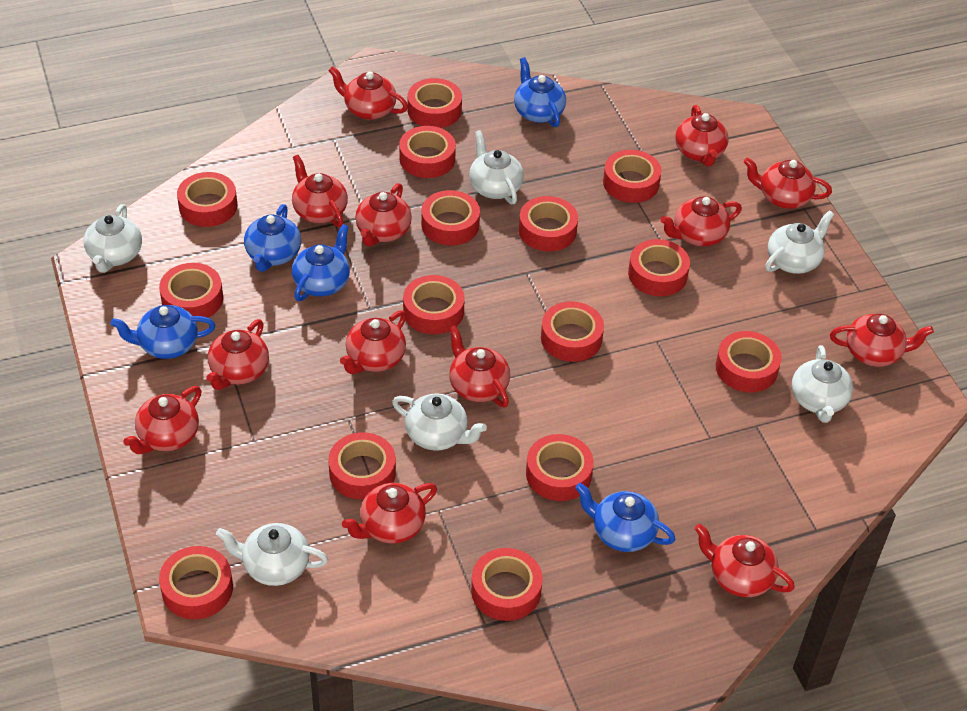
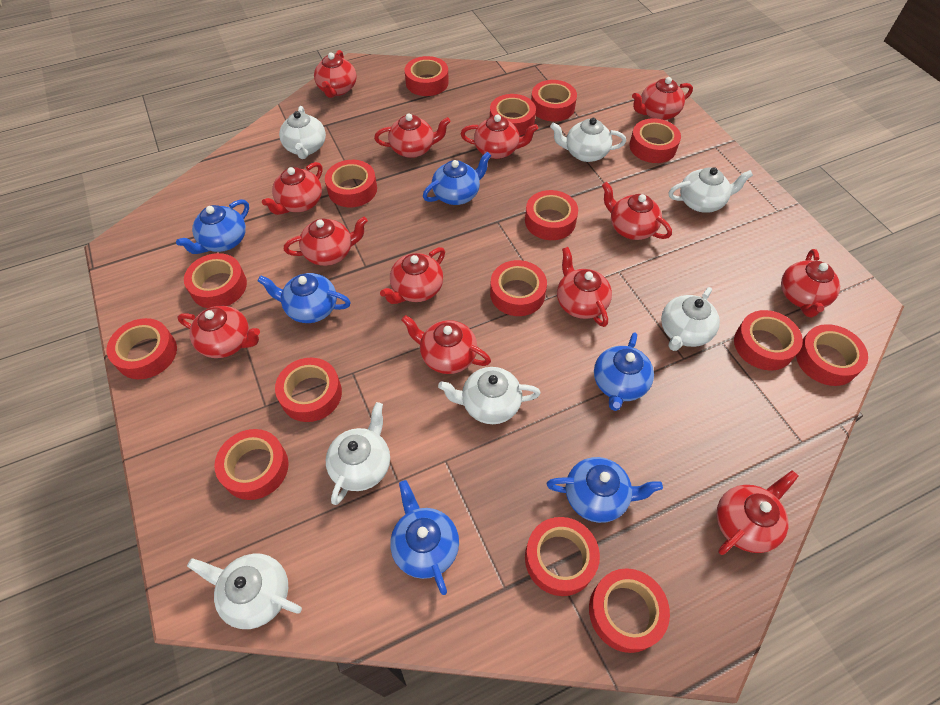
blue teapot: [111,305,215,359] [244,204,301,272] [292,224,350,301] [514,57,566,127] [575,483,675,552] = 5 -> [176,199,249,254] [258,273,351,323] [390,480,459,595] [423,151,492,205] [547,457,663,523] [594,332,654,411] = 6
white teapot: [84,204,142,273] [216,523,328,586] [392,394,487,451] [469,130,524,204] [765,210,834,274] [792,345,853,423] = 6 -> [187,554,302,629] [279,106,326,159] [326,402,390,505] [438,367,541,424] [550,118,626,162] [661,287,720,351] [669,167,753,213] = 7

